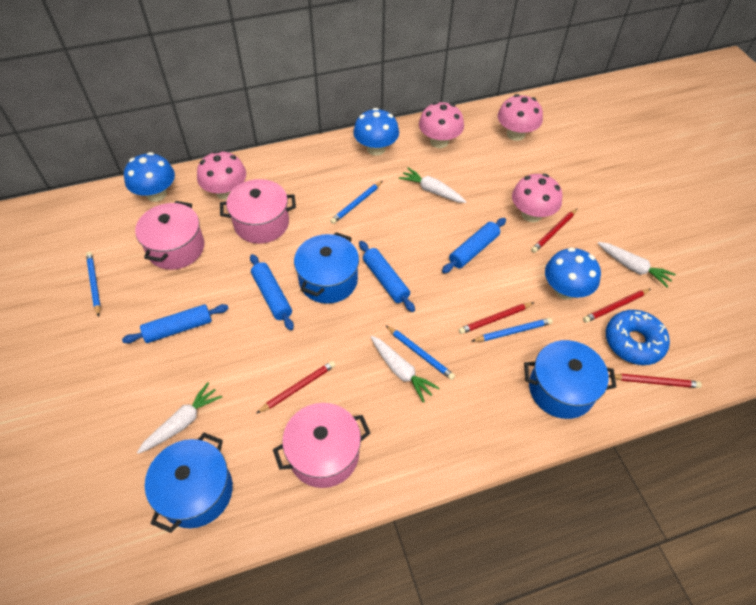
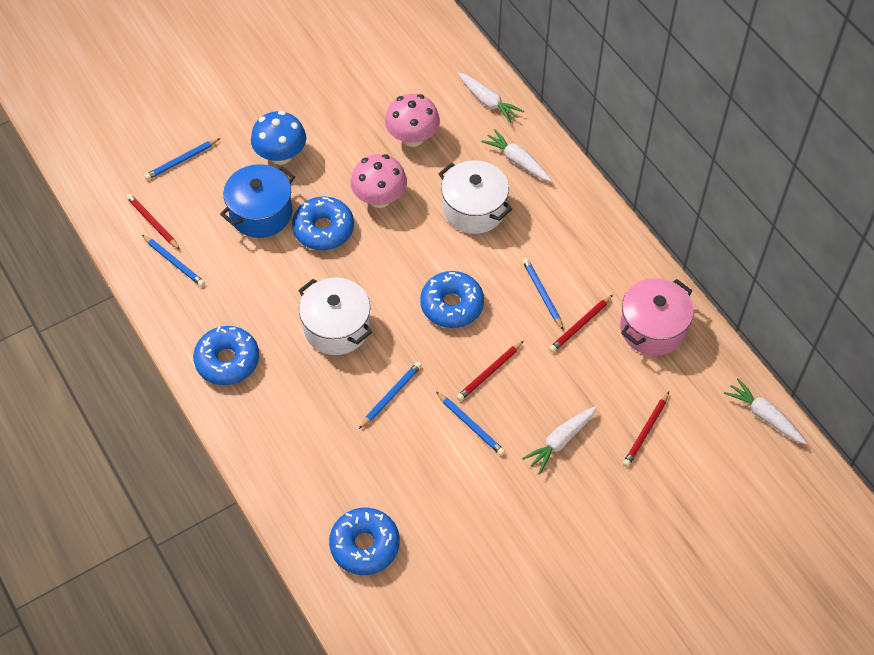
blue donut: [606,310,670,365] = 1 -> [193,326,259,385] [292,196,354,250] [329,508,400,575] [420,271,484,328] = 4
blue mushroom: [124,152,175,202] [353,108,399,156] [545,247,601,300] = 3 -> [251,111,306,165] = 1
blue pencil: [86,252,101,317] [330,181,382,224] [385,325,455,380] [472,318,553,342] = 4 -> [142,235,205,287] [144,138,220,180] [359,362,422,429] [436,392,505,456] [522,258,564,331] = 5
blue pot: [145,433,233,533] [294,232,359,304] [524,340,616,419] = 3 -> [220,164,295,238] = 1
blue rolling pin: [122,304,229,343] [250,254,294,331] [359,241,415,312] [442,218,506,273] = 4 -> none = 0
pink mushroom: [197,150,246,200] [419,102,464,148] [498,94,543,141] [512,174,562,223] = 4 -> [351,154,407,208] [385,94,440,147] = 2
pink pot: [135,201,204,270] [220,179,296,244] [273,403,371,488] = 3 -> [620,278,694,356] = 1
red pencil: [256,361,335,414] [459,302,534,334] [531,208,578,253] [583,289,651,323] [608,374,702,388] = 5 -> [126,194,180,250] [456,341,524,401] [549,295,613,352] [623,392,669,467] = 4
white pot: none = 0 -> [298,278,372,355] [438,160,512,234] = 2

